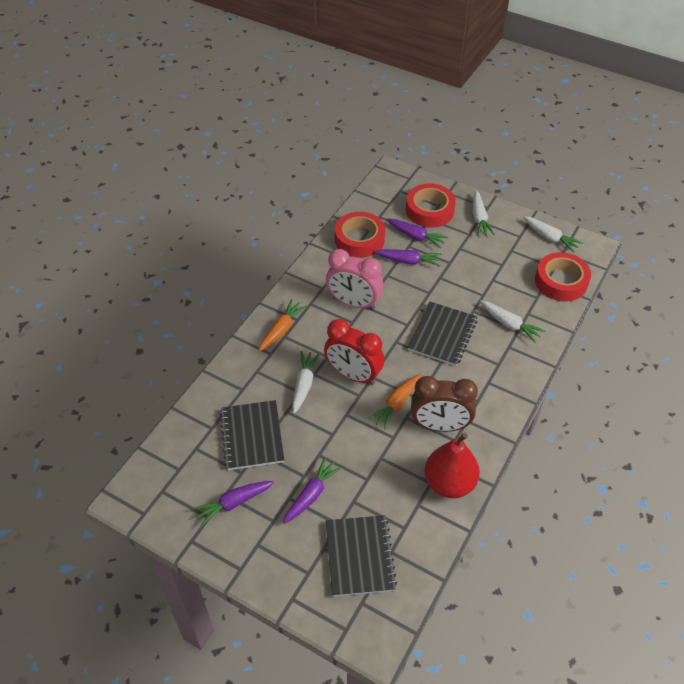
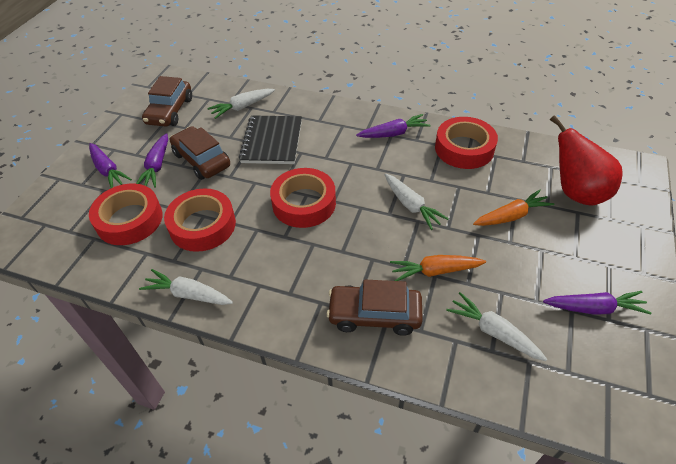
black notebook: [220,400,284,470] [325,515,397,597] [407,302,477,366] = 3 -> [239,115,302,164] = 1
brown car: none = 0 -> [142,76,192,127] [170,126,230,180] [327,280,423,336] = 3
brown clock: [411,376,478,432] = 1 -> none = 0
pink clock: [326,249,383,310] = 1 -> none = 0
red clock: [324,319,385,385] = 1 -> none = 0
red tape: [335,212,385,258] [406,183,456,228] [535,252,591,301] = 3 -> [89,184,163,245] [164,188,236,252] [270,168,336,228] [435,117,498,169] = 4

